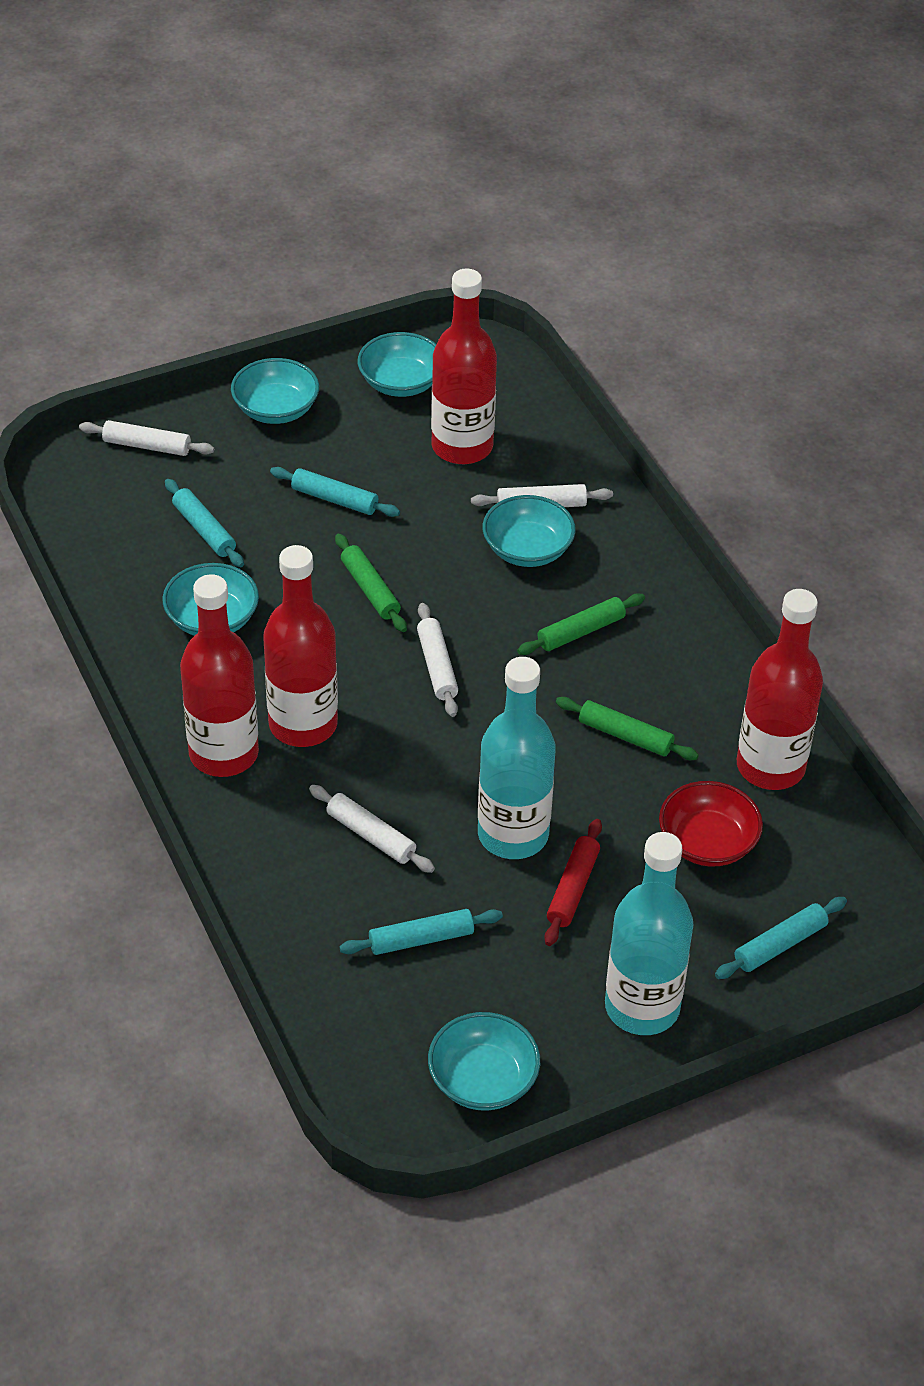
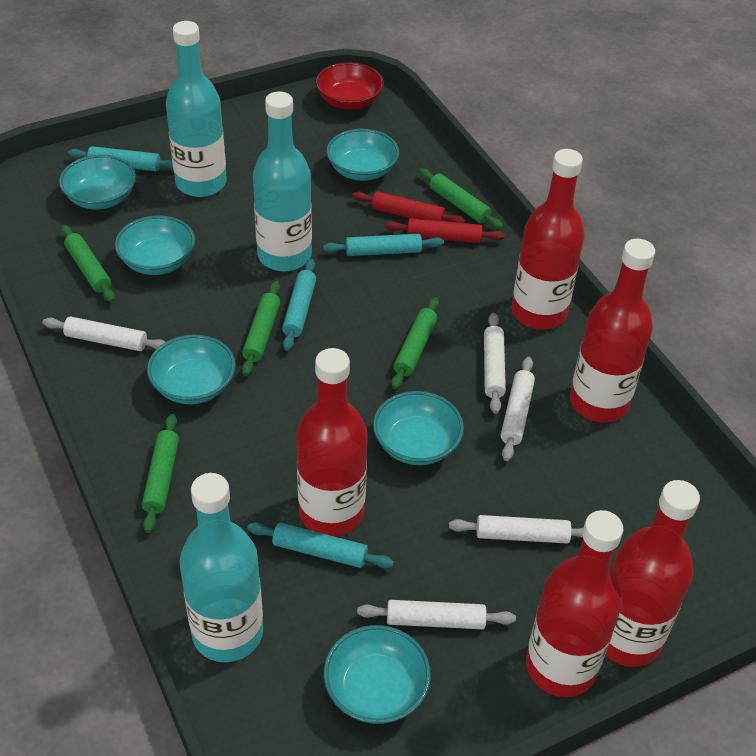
green rolling pin: [335,534,407,632] [517,593,645,655] [556,697,699,760] = 3 -> [61,225,115,302] [142,414,179,533] [242,281,280,376] [391,297,439,389] [419,168,504,230] = 5
red bottle: [180,574,259,777] [263,545,338,747] [431,269,497,464] [737,589,823,790] = 4 -> [297,348,368,537] [512,149,584,329] [526,510,623,697] [570,239,655,423] [605,480,700,667] = 5
red rolling pin: [544,819,602,946] = 1 -> [352,191,465,223] [385,218,505,243] = 2
turquoise bottle: [478,657,556,859] [605,832,693,1035] = 2 -> [166,21,227,197] [179,473,263,662] [253,91,312,271] = 3
turquoise bowl: [162,563,259,636] [231,358,319,424] [358,332,436,397] [428,1012,540,1110] [483,495,576,567] = 5 -> [59,155,136,209] [115,215,195,275] [147,335,236,404] [324,625,431,724] [327,129,399,181] [373,391,464,465] = 6
white rolling pin: [79,420,214,456] [309,785,435,873] [417,603,458,717] [471,484,613,507] = 4 -> [43,317,165,351] [357,600,516,629] [449,515,583,544] [484,313,506,414] [501,357,535,461] = 5

